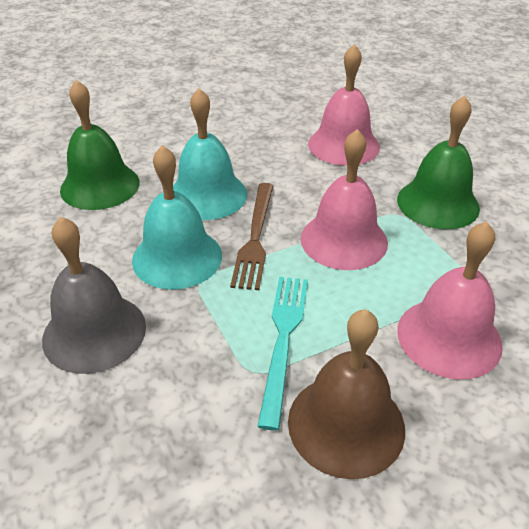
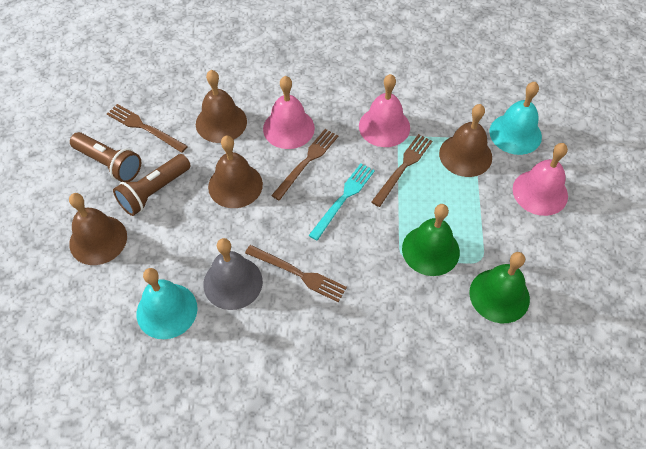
brown bell: [288,309,405,479] = 1 -> [69,193,127,265] [196,70,247,143] [208,136,263,208] [439,104,492,177] = 4
brown flashlight: none = 0 -> [70,132,141,182] [113,154,191,216] = 2
brown fork: [230,183,274,290] = 1 -> [107,104,188,153] [245,245,347,302] [271,129,338,200] [371,134,432,207] = 4

